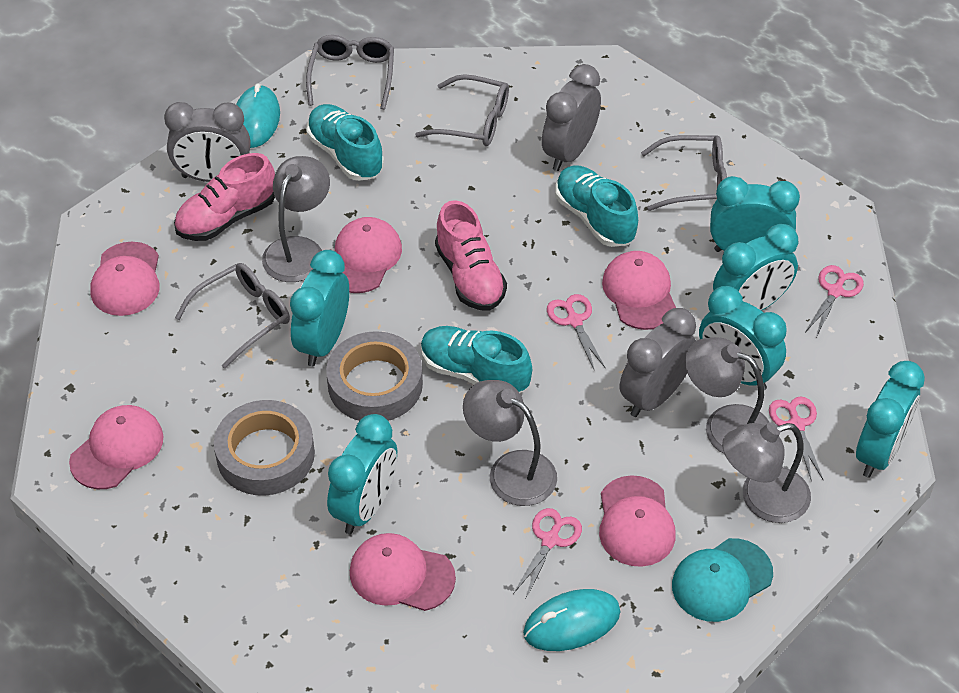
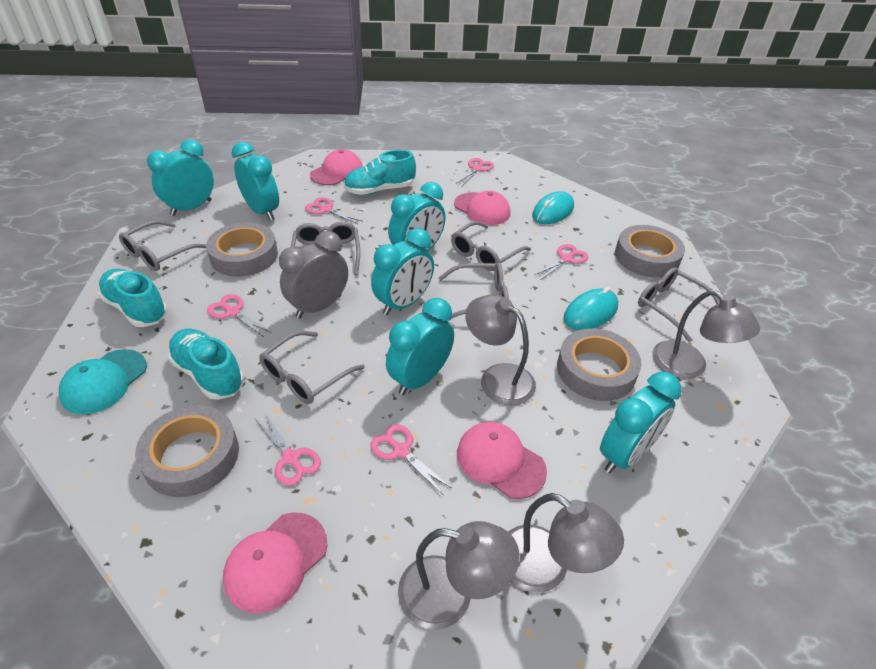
grey clock: [164,102,250,182] [542,64,601,171] [620,308,696,417] = 3 -> [279,231,348,319] = 1
grey glasses: [175,263,290,369] [306,35,394,110] [415,74,509,146] [641,135,727,211] = 4 -> [119,220,206,271] [259,331,365,404] [291,222,360,275] [438,262,509,319] [451,221,531,271] [638,267,720,342] = 6
grey tape: [214,400,315,496] [326,331,423,421] = 2 -> [135,405,239,497] [206,222,278,277] [557,328,641,401] [615,225,685,277] = 4
pink cap: [69,405,164,489] [90,242,160,316] [335,217,402,293] [350,533,456,611] [599,475,676,567] [602,251,676,330] = 6 -> [223,513,327,613] [310,149,363,185] [454,191,510,225] [457,422,547,499] = 4
pink scissors: [513,508,582,600] [547,294,606,371] [769,396,824,482] [806,265,864,337] = 4 -> [207,294,272,337] [254,412,321,486] [305,197,362,224] [370,424,451,495] [457,158,494,186] [535,244,588,279] = 6
pink shoe: [174,153,275,241] [435,200,507,311] = 2 -> none = 0

